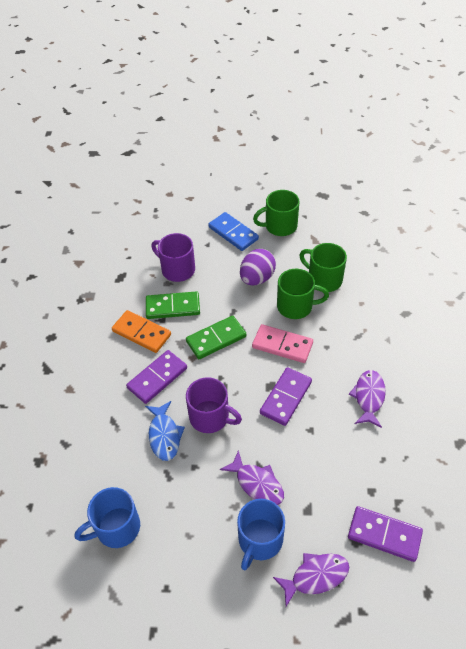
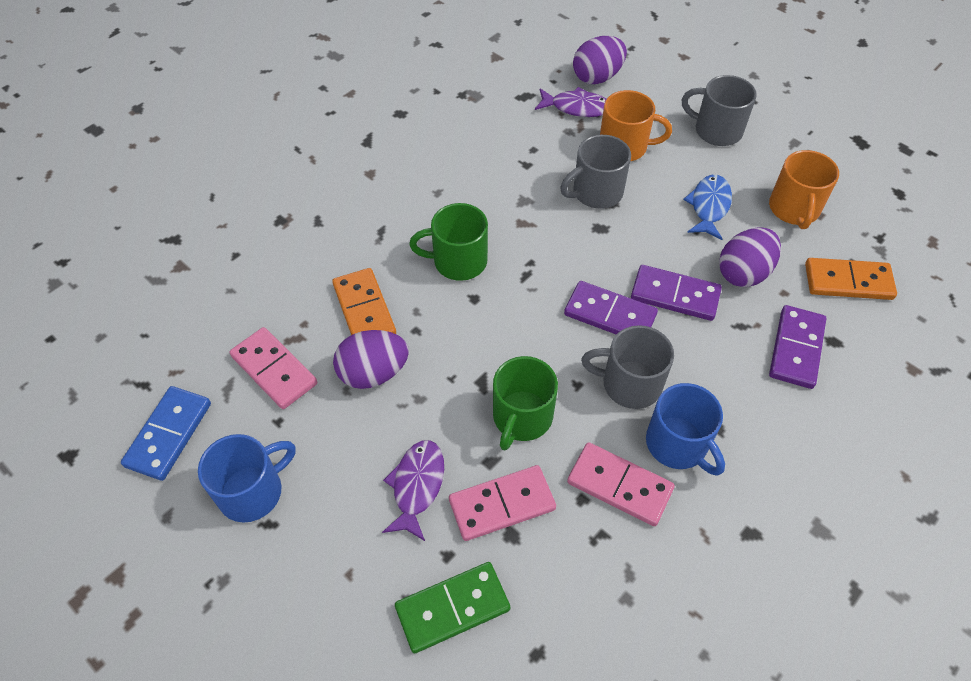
green domino: [146,291,200,319] [186,316,247,359] = 2 -> [395,562,510,653] = 1
green mug: [253,190,299,236] [277,269,329,319] [299,243,347,292] = 3 -> [409,203,488,281] [493,356,558,450] = 2
grey mug: none = 0 -> [560,135,631,209] [581,325,674,409] [682,75,757,146] = 3
orange domino: [112,310,171,353] = 1 -> [332,268,396,335] [805,258,897,300] = 2
orange mug: none = 0 -> [600,90,672,161] [769,150,839,229] = 2
pink domino: [252,324,313,363] = 1 -> [230,327,317,409] [449,465,556,541] [567,442,675,526] = 3
purple egg: [240,249,276,286] = 1 -> [333,330,409,389] [573,36,627,84] [719,227,781,287] = 3
purple fish: [220,450,284,505] [273,553,349,607] [349,370,386,428] = 3 -> [382,440,444,541] [535,87,606,117] = 2
purple mug: [151,233,195,282] [186,377,242,433] = 2 -> none = 0

